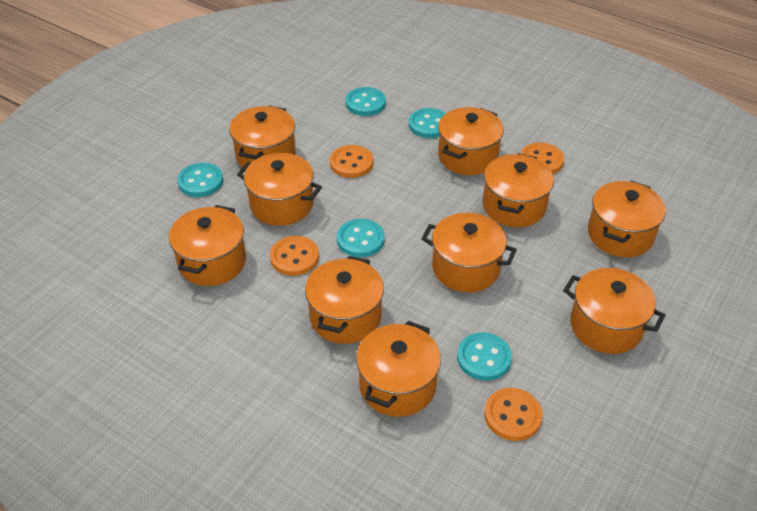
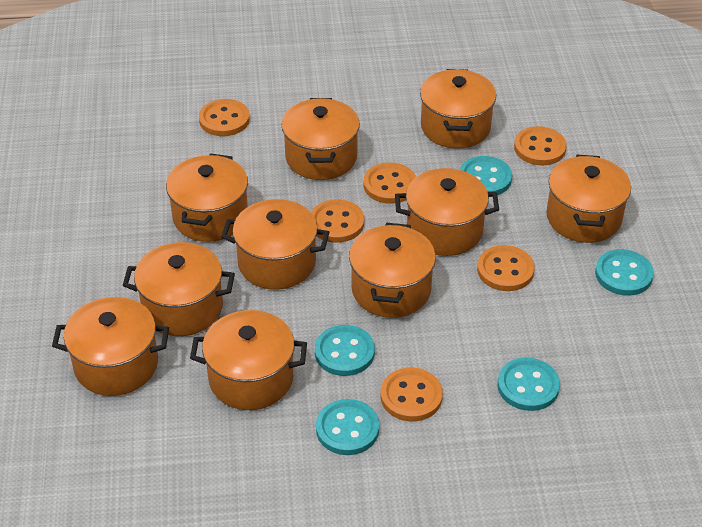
orange button: [270,236,319,276] [330,145,373,178] [484,388,543,441] [521,142,564,174] = 4 -> [199,99,250,136] [311,199,364,243] [363,162,416,204] [380,368,443,421] [477,245,535,291] [514,126,567,165] = 6

